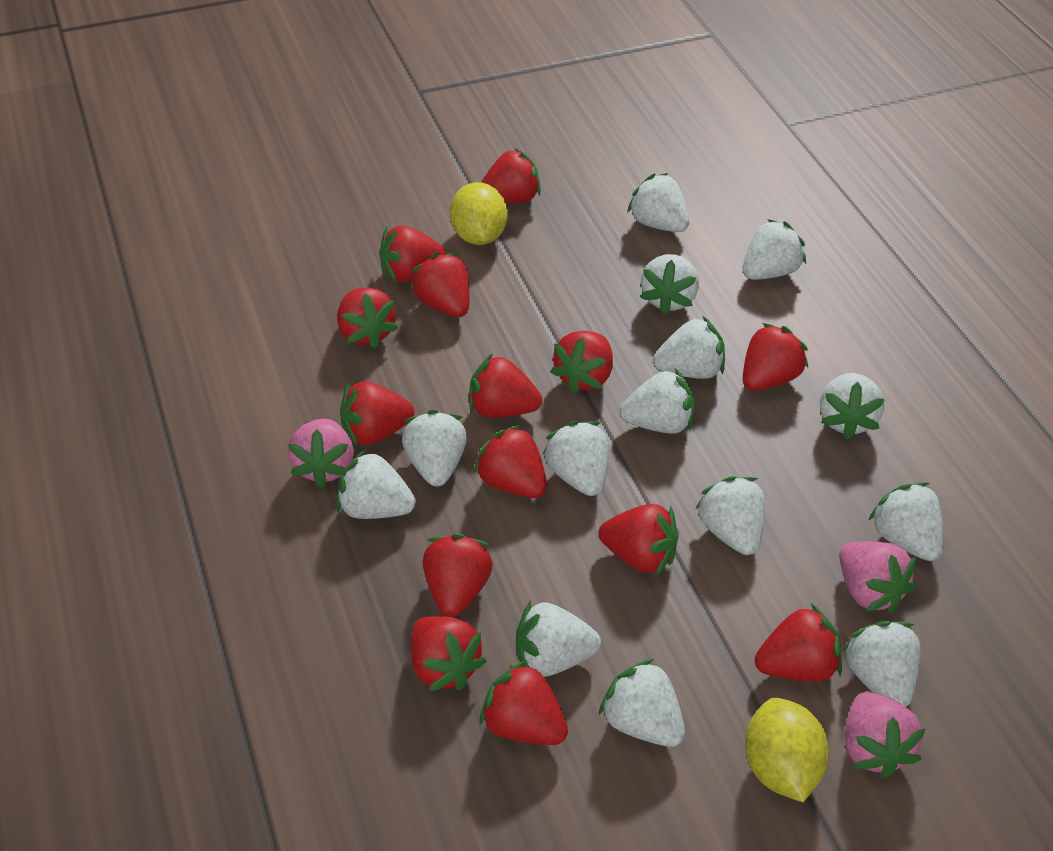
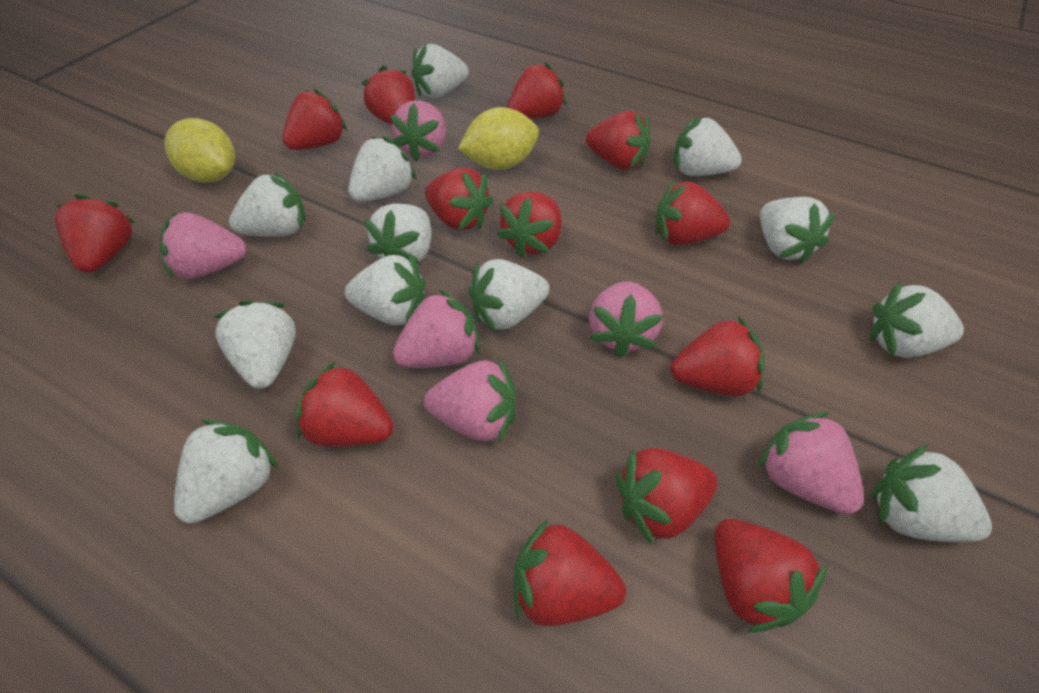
pink strawberry: [288,419,354,488] [839,542,916,613] [845,691,925,779] = 3 -> [159,212,247,279] [390,101,446,162] [392,289,480,368] [424,358,516,443] [589,281,663,358] [758,412,864,514] = 6
red strawberry: [337,287,398,349] [340,382,415,445] [379,225,446,283] [410,253,470,317] [410,616,486,692] [423,533,493,617] [469,353,542,418] [474,425,547,498] [480,660,568,745] [481,149,541,204] [550,331,613,394] [598,504,679,575] [743,323,808,391] [755,604,842,682] = 14 -> [55,194,135,273] [282,88,347,150] [295,361,394,447] [361,65,415,125] [425,168,493,231] [497,191,562,258] [507,62,567,119] [514,519,626,626] [586,111,651,170] [616,448,718,544] [655,180,730,245] [671,316,765,396] [715,519,827,632] = 13
white strawberry: [337,449,416,519] [402,409,467,486] [516,600,601,677] [542,421,608,496] [599,658,685,747] [620,369,694,434] [627,173,689,232] [640,254,699,315] [653,316,725,379] [695,476,765,555] [743,219,806,280] [820,373,885,440] [842,621,921,707] [868,482,944,561] = 14 -> [174,419,279,524] [214,300,296,389] [229,172,306,236] [345,254,426,325] [348,136,416,202] [365,203,431,264] [411,44,469,98] [469,259,549,332] [673,117,742,176] [760,197,836,265] [870,281,964,358] [872,444,992,542] = 12

